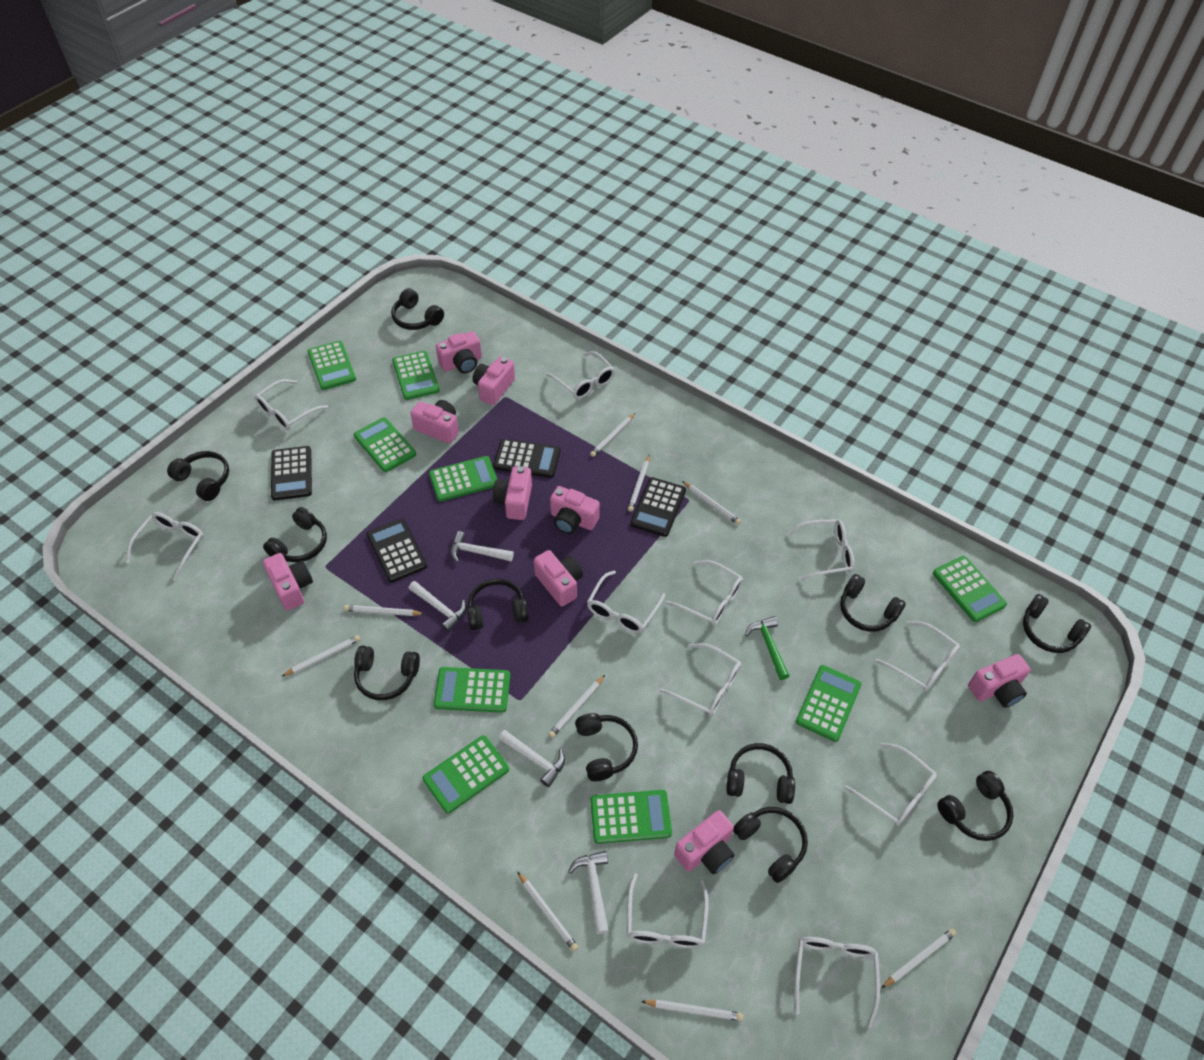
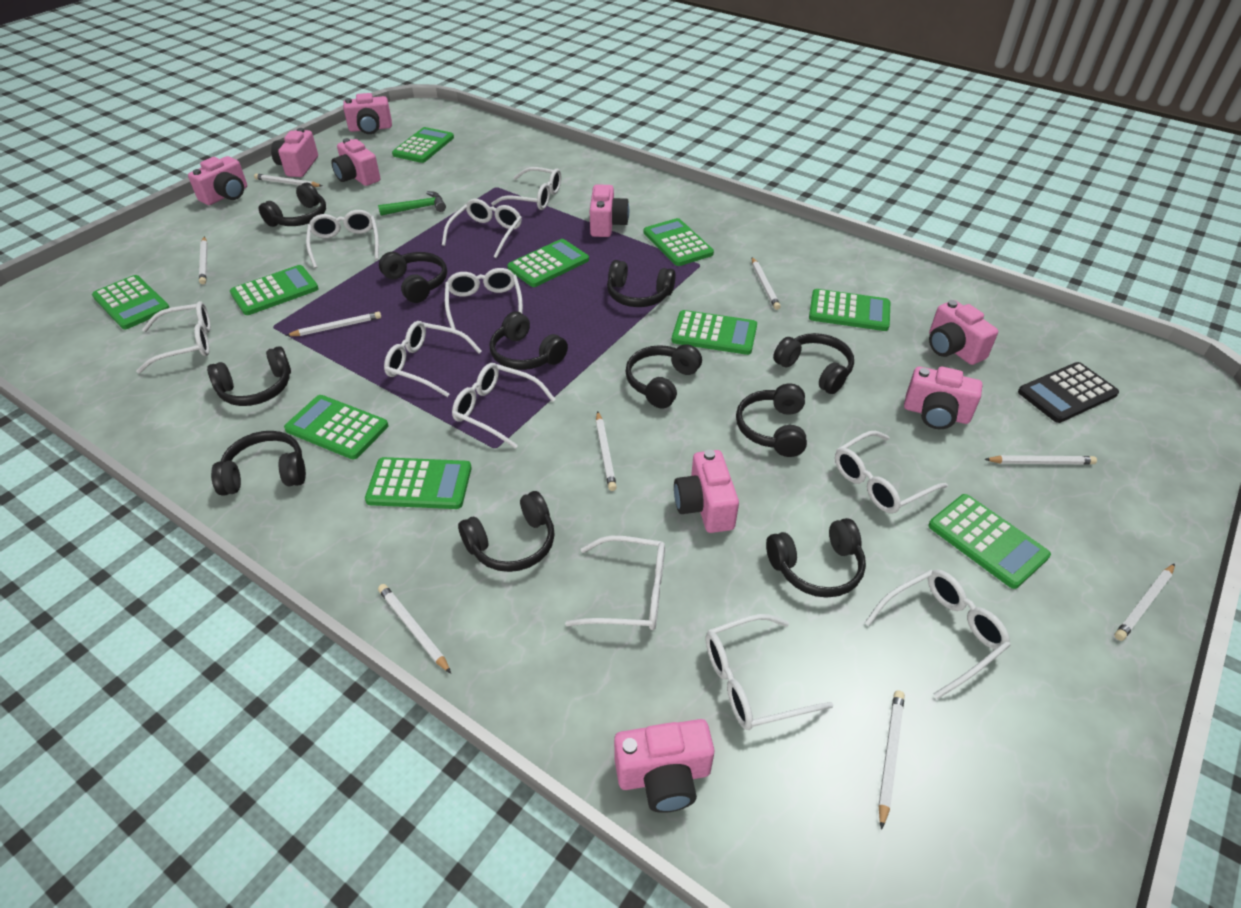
black calculator: [271,446,312,500] [367,519,427,582] [493,439,561,478] [630,477,686,537] = 4 -> [1018,362,1119,423] = 1
green calculator: [308,341,356,390] [354,417,416,472] [392,351,440,400] [423,735,509,814] [429,456,498,502] [434,667,510,713] [590,790,672,844] [796,665,861,742] [933,556,1007,622] = 9 -> [92,275,170,329] [230,265,319,315] [284,395,388,459] [365,457,472,509] [392,127,454,163] [507,239,589,287] [644,218,714,266] [672,310,757,355] [809,289,890,331] [928,494,1051,589] = 10
white hammer: [409,581,466,632] [450,531,514,563] [499,730,565,787] [568,851,609,934] = 4 -> none = 0

